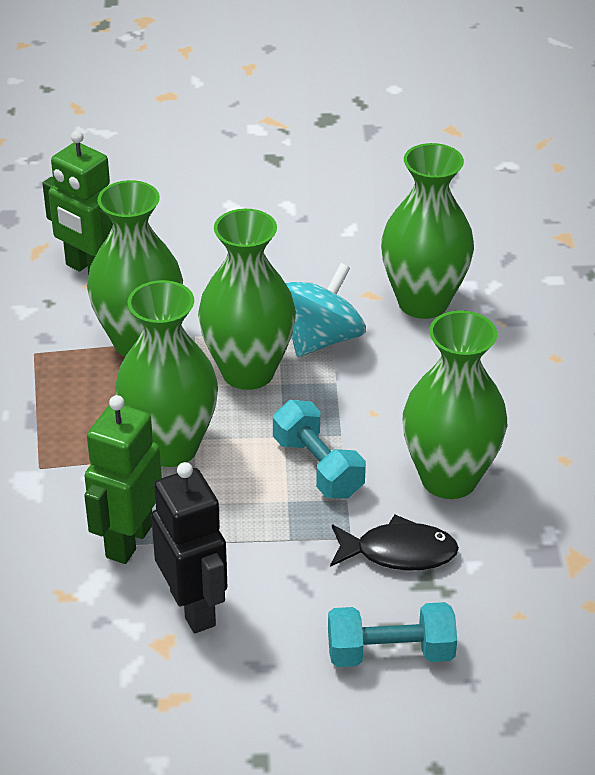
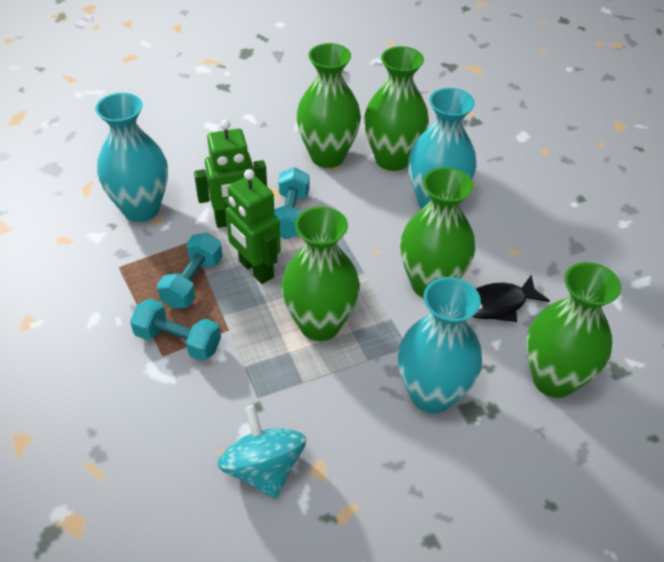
black robot: [151,462,227,633] = 1 -> none = 0
turquoise dumbbell: [273,400,366,499] [328,602,457,667] = 2 -> [130,299,221,361] [157,233,223,309] [274,167,309,239] = 3
turquoise vase: none = 0 -> [95,93,168,222] [398,277,482,414] [408,88,477,209] = 3

